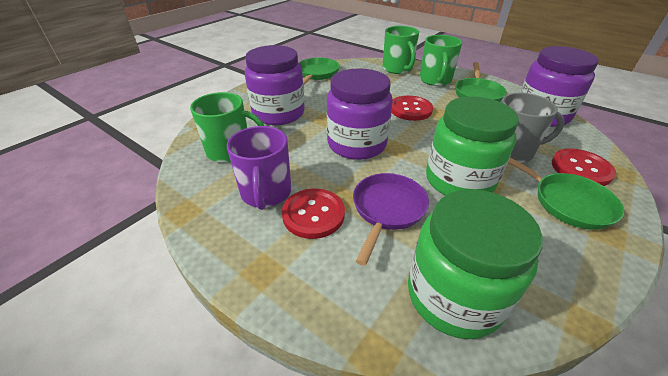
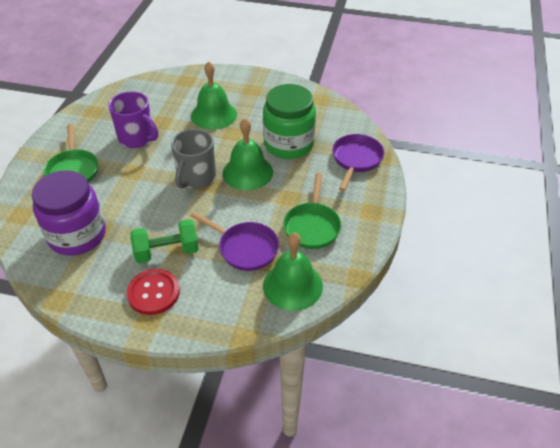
green bell: none = 0 -> [191,61,237,130] [223,118,273,190] [263,233,323,311] = 3
green dumbbell: none = 0 -> [130,219,199,263] = 1
green jar: [408,189,543,339] [426,96,519,196] = 2 -> [263,84,316,159] = 1
green mug: [190,92,264,163] [383,26,419,74] [420,35,462,86] = 3 -> none = 0
green pan: [299,58,340,85] [455,62,507,102] [508,157,624,230] = 3 -> [44,124,98,183] [283,173,341,249] = 2
purple jar: [245,45,305,125] [327,68,393,160] [520,46,599,127] = 3 -> [31,170,106,256] = 1
purple pan: [353,173,429,266] = 1 -> [190,212,279,271] [332,134,384,191] = 2
red button: [282,189,345,239] [391,95,433,121] [552,149,616,186] = 3 -> [126,269,180,315] = 1

